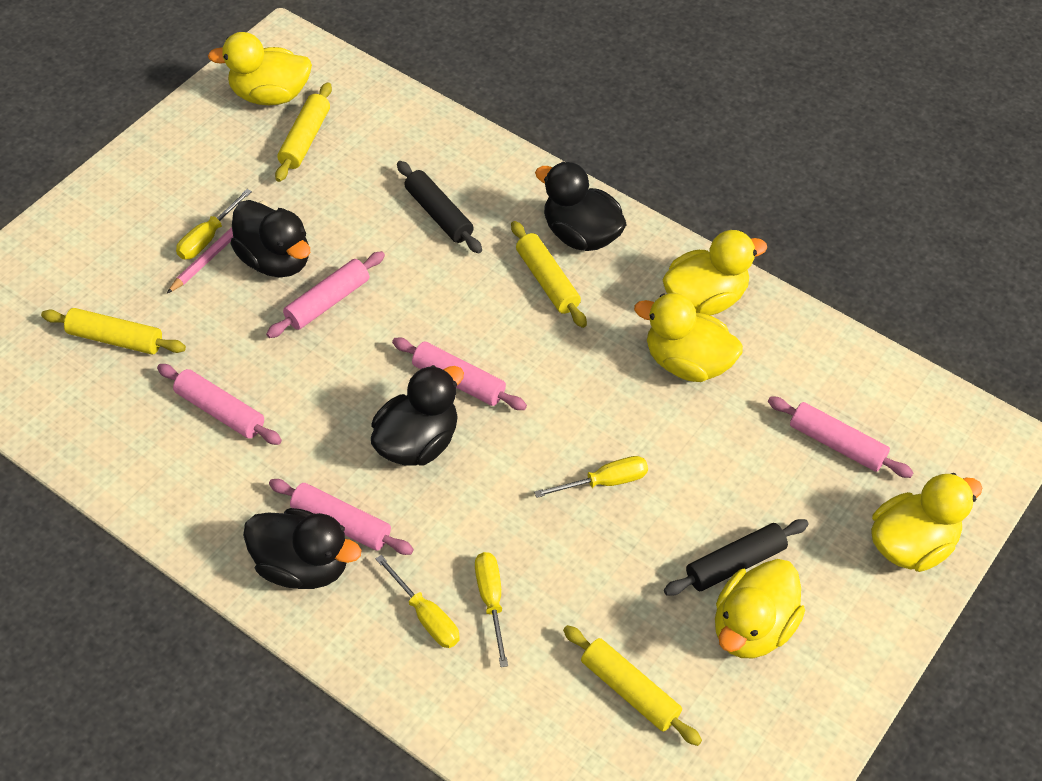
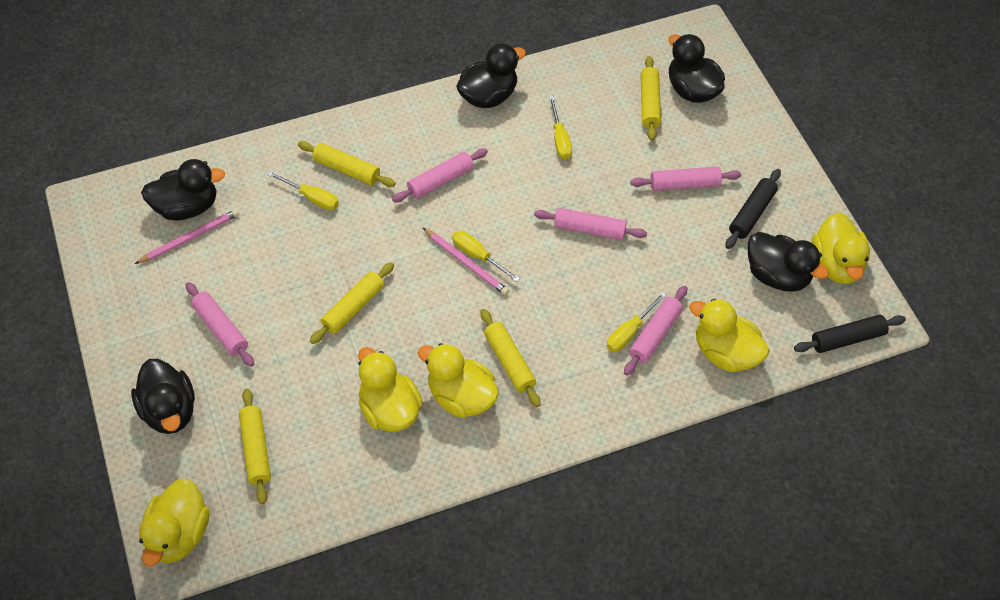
black duck: [230,200,310,277] [243,508,361,589] [371,365,464,466] [535,162,627,251] = 4 -> [131,359,195,434] [141,159,225,221] [456,43,526,108] [668,34,725,103] [748,232,829,292] = 5
pink pencil: [167,200,268,293] = 1 -> [135,209,239,264] [423,228,509,295] = 2
yellow rolling pin: [41,308,186,354] [275,82,332,182] [511,221,587,328] [563,625,702,746] = 4 -> [239,388,271,504] [298,141,395,187] [310,262,394,344] [481,309,541,407] [641,56,661,141] = 5

